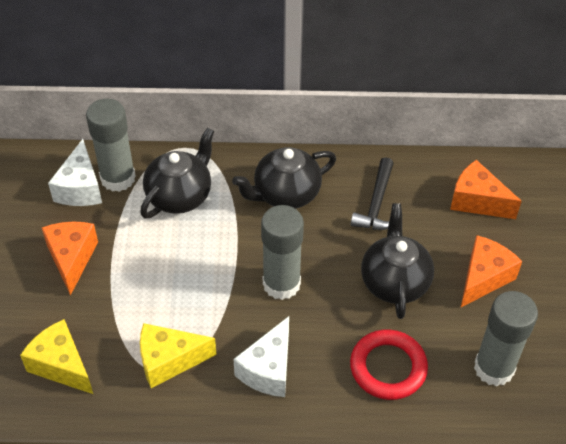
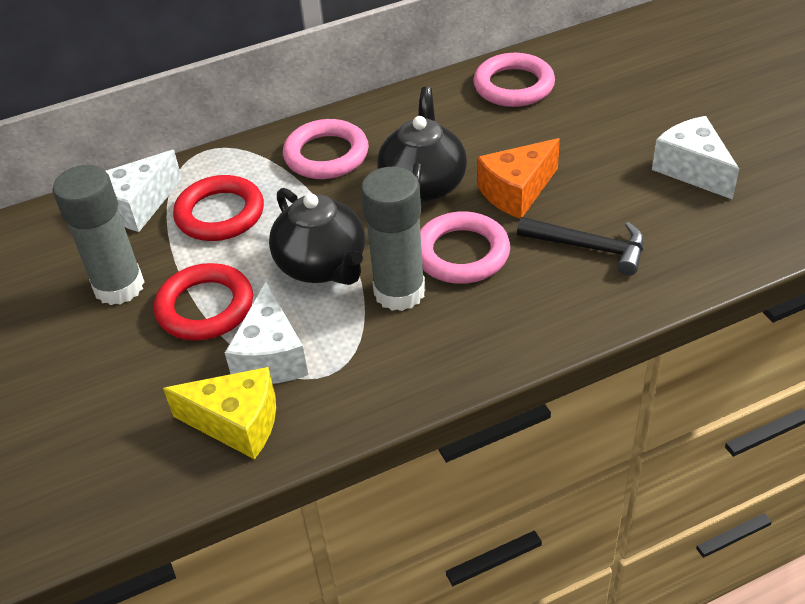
black teapot: [140,128,214,218] [232,147,336,209] [361,203,434,319] = 3 -> [269,188,365,285] [378,87,467,208] = 2
grey glue stick: [86,98,136,192] [261,205,304,300] [474,291,538,386] = 3 -> [53,165,144,305] [361,167,425,311] = 2
orange cheese: [42,222,98,296] [450,160,522,219] [461,235,522,307] = 3 -> [477,138,560,219] = 1
pink ring: none = 0 -> [283,119,369,179] [420,211,510,284] [473,53,555,107] = 3
red ring: [350,330,428,400] = 1 -> [154,263,253,340] [173,175,264,241] = 2
white cheese: [48,139,102,206] [233,316,289,397] = 2 -> [106,150,182,232] [225,282,308,384] [652,116,739,200] = 3
yellow cheese: [20,319,93,394] [140,323,217,388] = 2 -> [163,367,276,460] = 1

